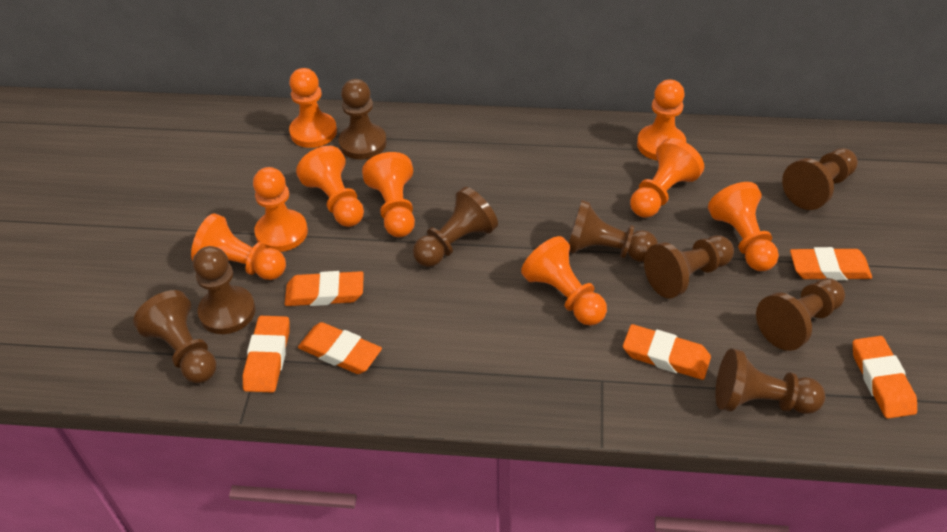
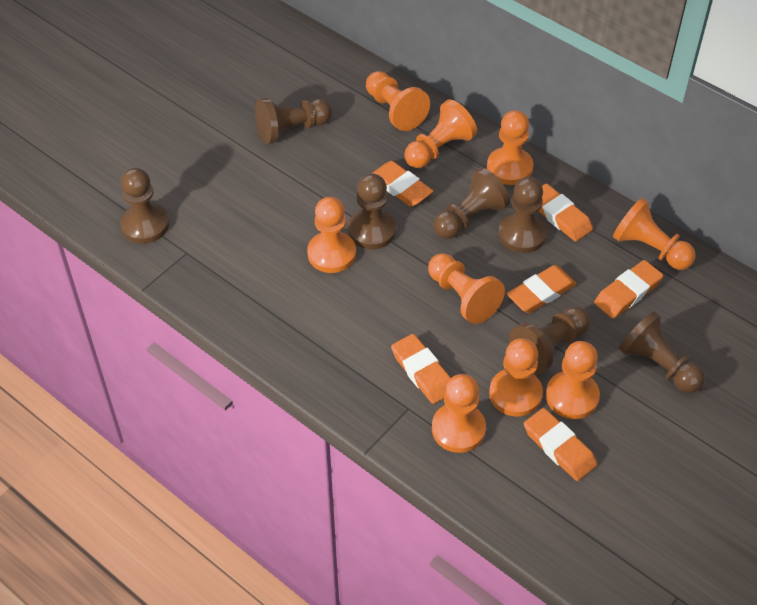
brown pawn: [133,290,217,384] [193,246,256,334] [339,79,387,159] [413,187,498,267] [568,200,658,262] [644,235,734,299] [715,348,825,414] [756,278,845,351] [782,148,858,210] = 9 -> [120,168,169,244] [255,98,332,144] [348,173,396,249] [433,168,510,239] [498,177,547,253] [509,306,590,374] [619,311,705,393] = 7

